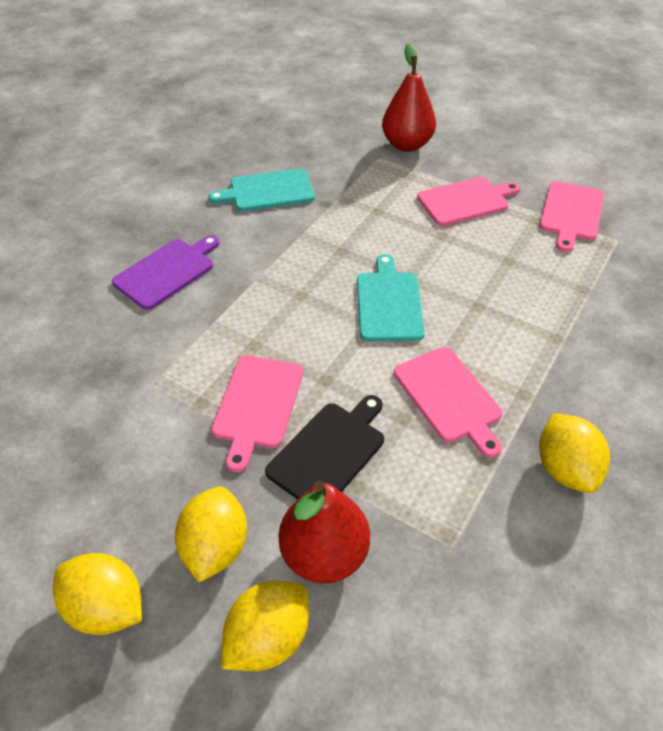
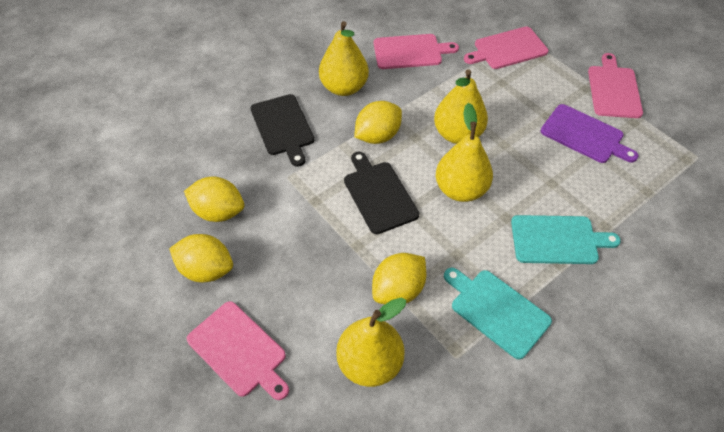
black cutting board: [265,395,384,500] = 1 -> [251,94,314,167] [344,152,419,234] = 2
red pear: [279,480,370,583] [382,43,436,152] = 2 -> none = 0
yellow pear: none = 0 -> [319,21,369,96] [336,298,406,387] [434,69,488,144] [436,103,493,202] = 4

